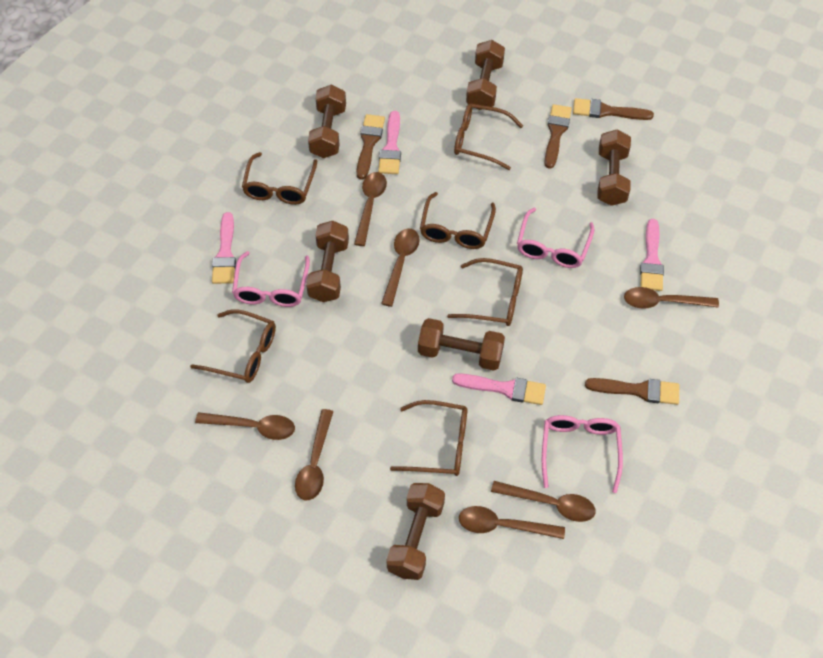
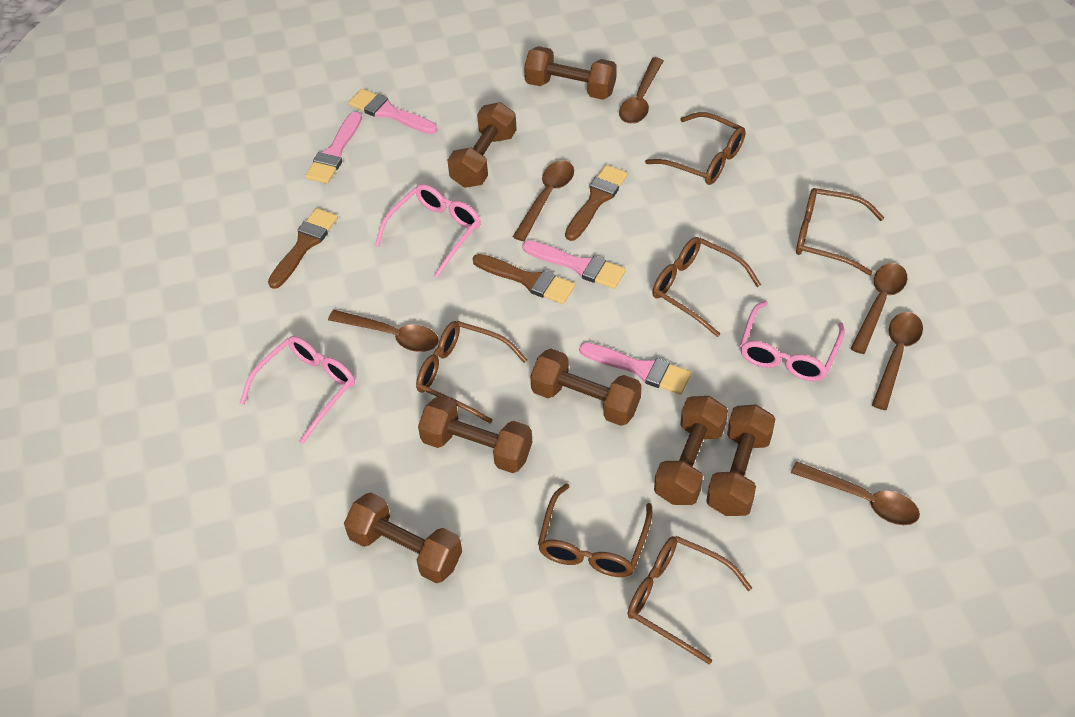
brown brush: [356,114,385,180] [544,104,572,169] [573,98,654,120] [585,378,679,405] = 4 -> [268,208,338,289] [473,254,575,304] [565,165,628,241] = 3
brown dumbbell: [306,221,349,302] [308,85,346,158] [386,483,445,580] [418,318,505,371] [466,40,505,110] [597,130,631,206] = 6 -> [344,493,462,583] [418,397,532,473] [448,102,517,188] [524,46,617,100] [530,349,642,426] [654,396,728,505] [706,405,775,516] = 7
brown spoon: [195,412,295,440] [295,409,334,500] [354,172,387,246] [381,228,420,307] [459,506,565,539] [491,481,595,522] [624,287,719,309] = 7 -> [328,310,439,352] [513,160,574,241] [619,57,664,124] [791,461,920,525] [850,263,907,354] [872,312,923,410] = 6

